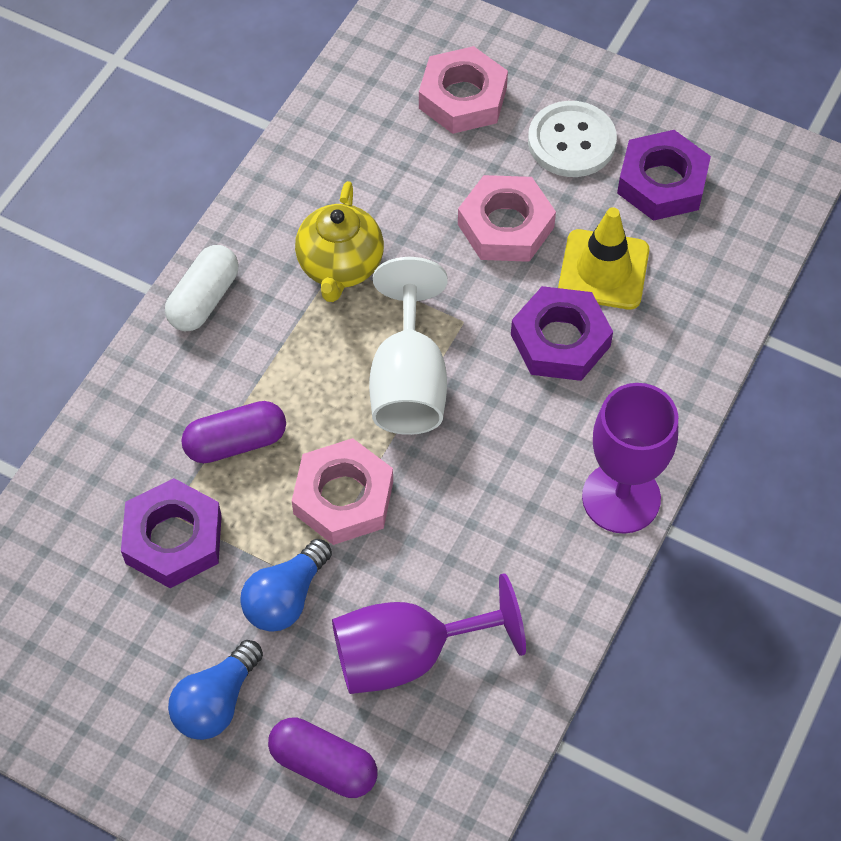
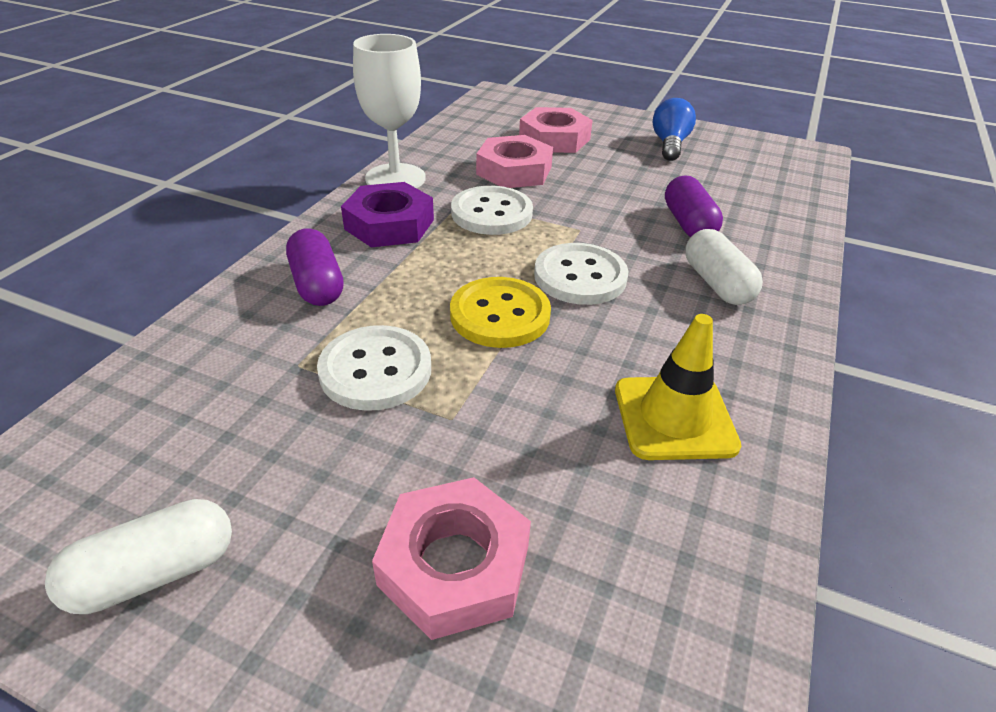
blue light bulb: [168,640,263,740] [240,539,332,632] = 2 -> [653,98,696,161] = 1
purple goblet: [332,574,526,694] [582,383,678,534] = 2 -> none = 0
purple nut: [121,478,222,588] [511,286,613,381] [617,130,711,221] = 3 -> [341,182,434,248] = 1
white button: [528,101,617,177] = 1 -> [317,325,431,411] [451,186,533,235] [534,243,629,305] = 3
white capsule: [165,245,239,331] = 1 -> [45,499,232,614] [685,229,763,305] = 2
yellow button: none = 0 -> [450,277,551,348] = 1
yellow teapot: [295,181,384,302] = 1 -> none = 0

